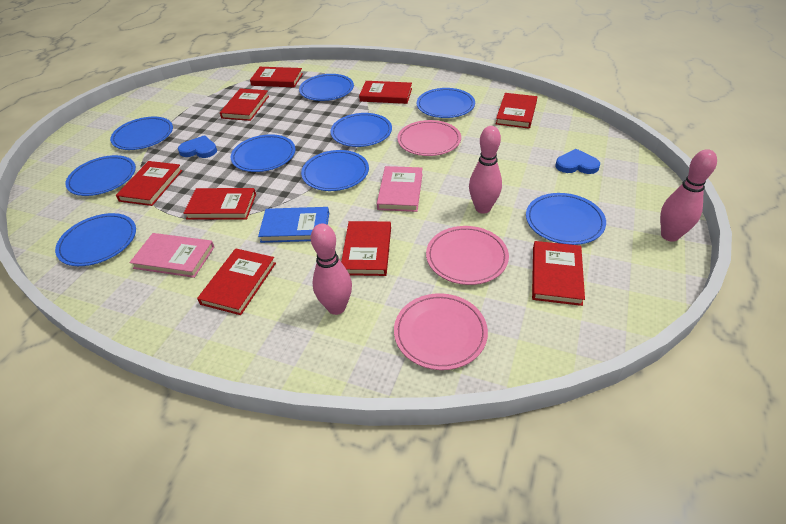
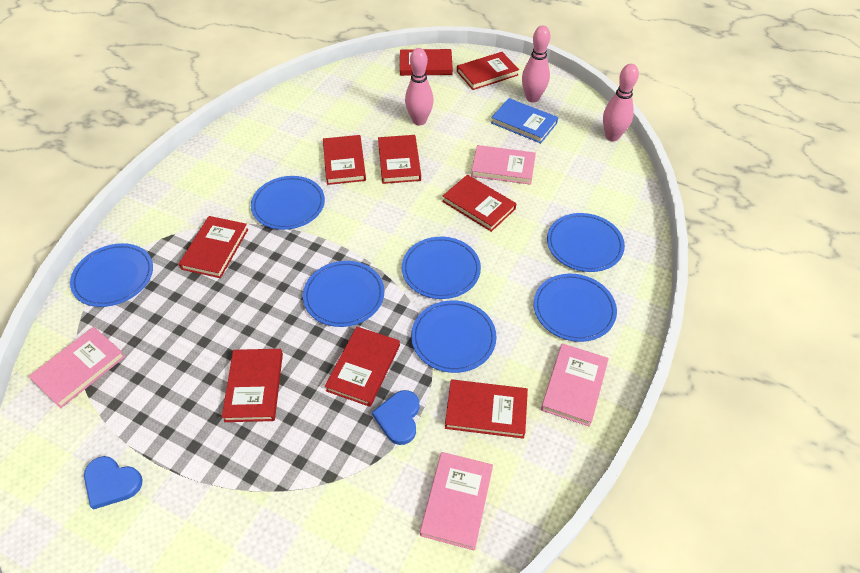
blue plate: [55,213,136,266] [65,155,136,196] [110,117,173,150] [231,134,295,172] [299,74,354,101] [301,150,369,191] [330,113,392,147] [417,88,475,118] [526,193,606,245] = 9 -> [70,243,153,307] [251,176,325,230] [303,261,384,327] [402,237,481,299] [411,300,497,373] [534,274,617,342] [547,213,625,272] = 7
pink book: [129,233,214,278] [377,166,423,212] = 2 -> [29,327,125,408] [420,452,493,551] [471,145,536,185] [541,343,609,427] = 4
pink plate: [394,293,488,370] [397,120,461,156] [426,226,509,285] = 3 -> none = 0

